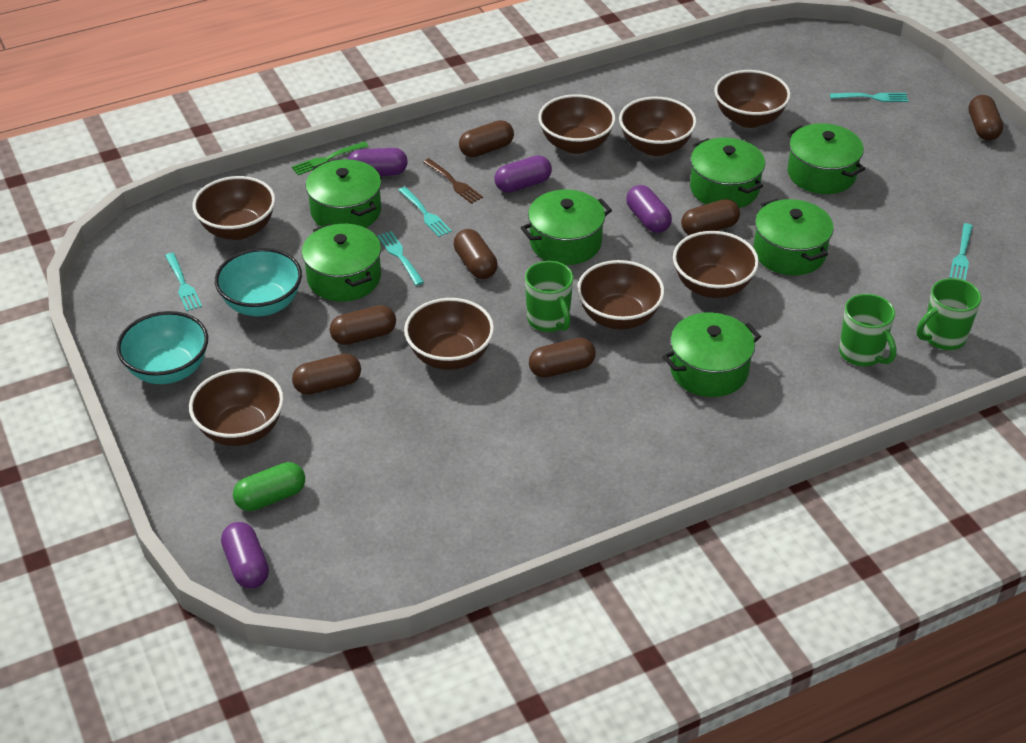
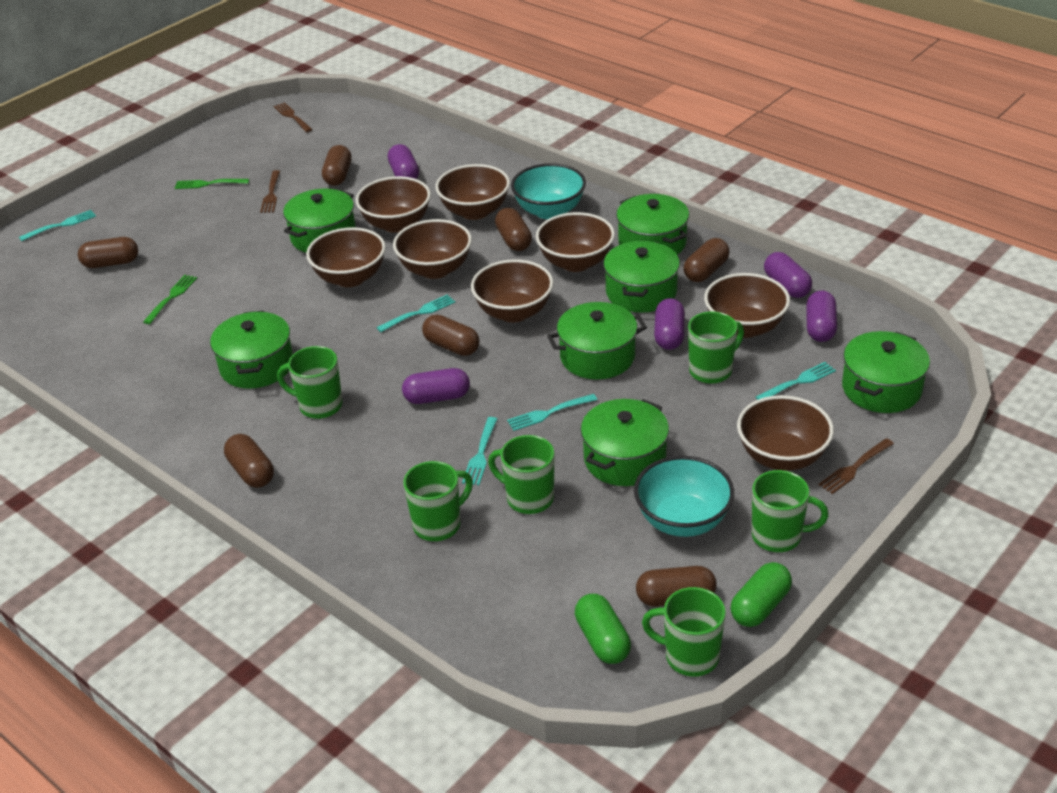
brown fork: [423,158,483,204] = 1 -> [260,170,280,213] [274,102,313,132] [818,438,894,494] = 3
green capsule: [233,462,305,511] = 1 -> [575,594,631,664] [731,562,792,627] = 2
green fork: [292,141,368,175] = 1 -> [143,275,197,324] [175,179,249,189] = 2
green mug: [525,261,573,332] [839,294,897,366] [917,278,981,350] = 3 -> [277,346,342,419] [403,461,473,541] [488,435,554,514] [642,587,726,677] [688,311,744,384] [752,470,829,552] = 6
purple capsule: [221,522,269,589] [348,148,408,176] [495,155,552,193] [626,185,672,233] = 4 -> [388,144,419,179] [402,368,470,404] [654,298,685,350] [764,252,812,298] [806,291,837,342] = 5

